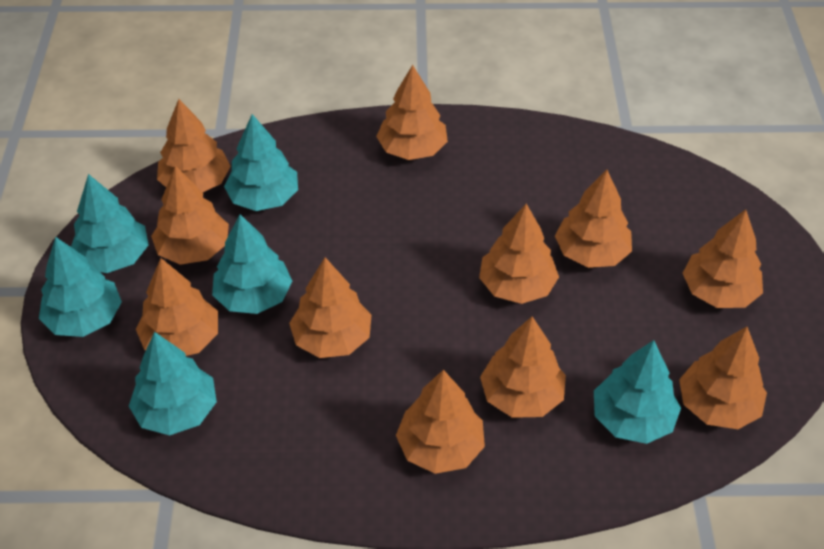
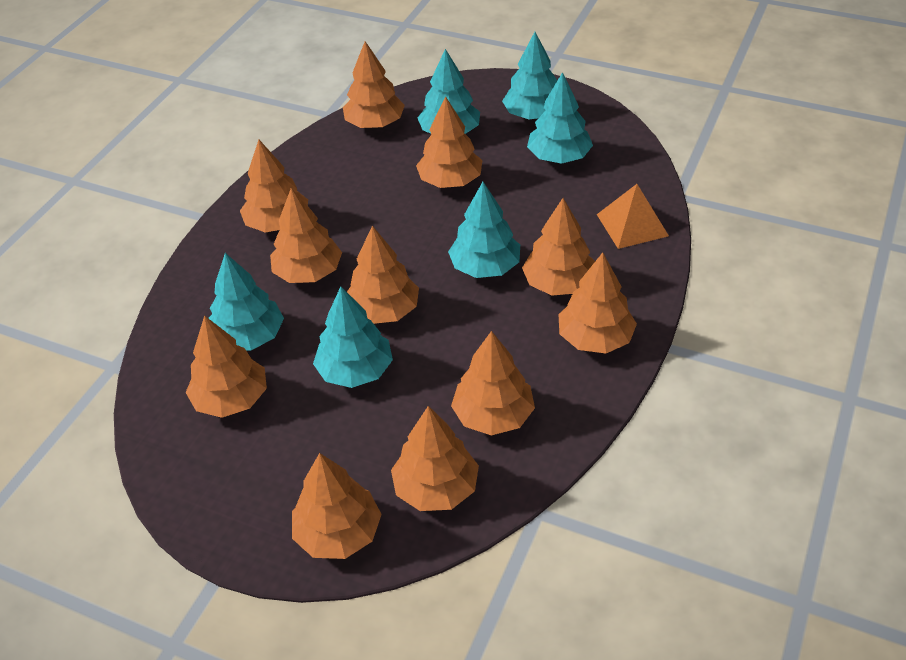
orange pyramid: none = 0 -> [597,184,669,249] = 1

